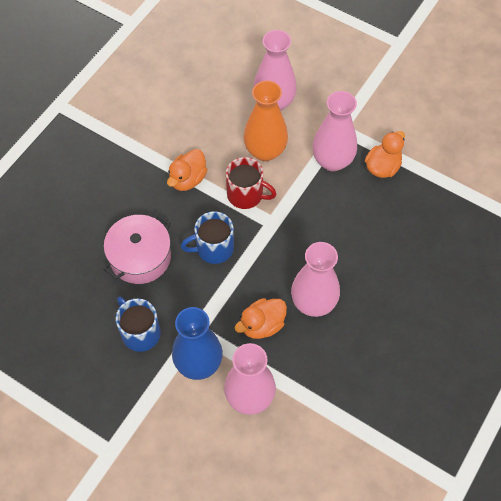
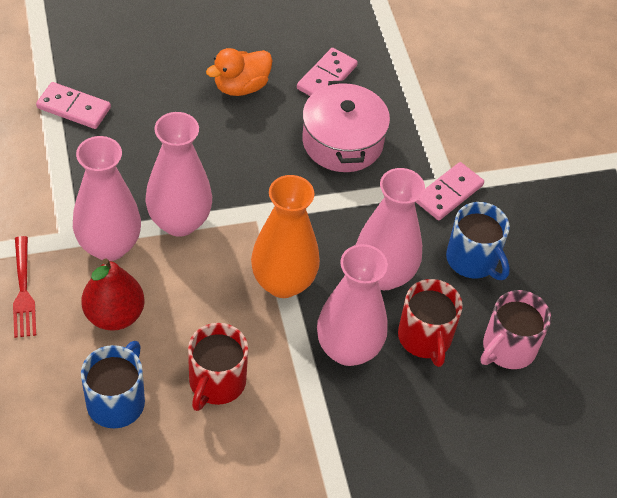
blue vase: [172,307,223,380] = 1 -> none = 0
orange duck: [167,149,207,191] [235,298,287,339] [365,131,405,178] = 3 -> [206,48,272,96] = 1
pink domino: none = 0 -> [36,82,111,129] [297,48,358,96] [416,162,484,220] = 3
pink mug: none = 0 -> [480,290,551,369] = 1
red fork: none = 0 -> [13,236,36,338] = 1
red mug: [226,157,276,209] = 1 -> [188,323,248,411] [398,279,463,367] = 2
red pear: none = 0 -> [81,258,144,331] = 1

